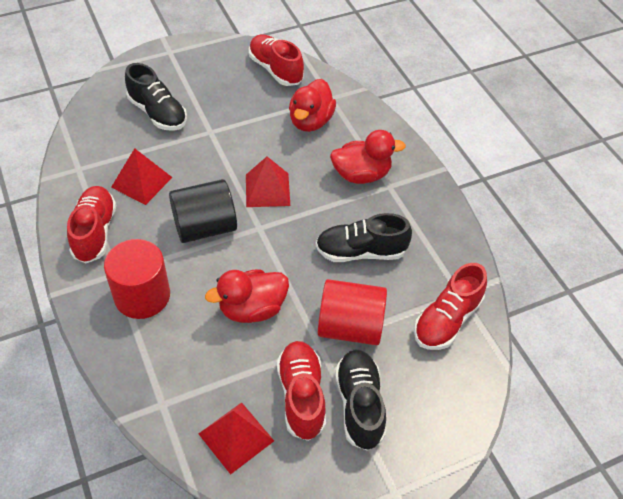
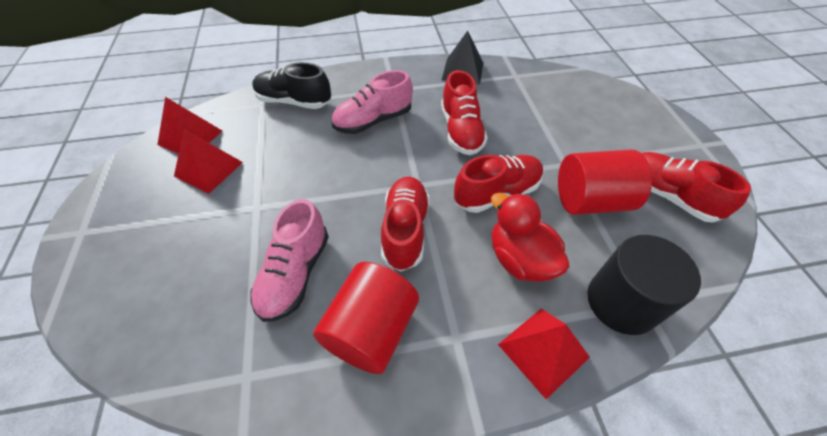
black pyramid: none = 0 -> [442,31,483,85] = 1
black shoe: [125,63,187,131] [316,213,412,262] [335,349,386,451] = 3 -> [252,62,331,109] = 1
pink shoe: none = 0 -> [250,199,329,322] [332,70,413,134] = 2
red duck: [205,270,289,323] [289,79,336,132] [330,130,406,184] = 3 -> [491,193,569,282] = 1

